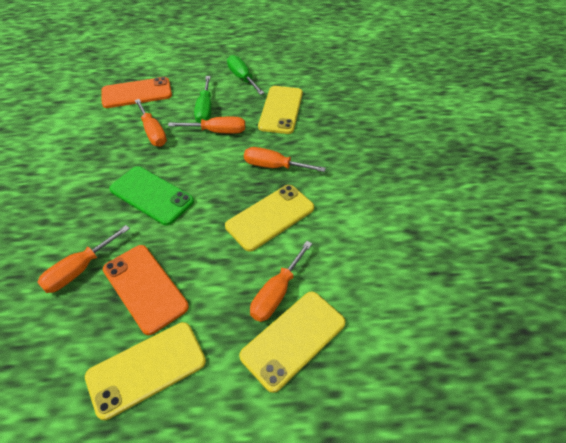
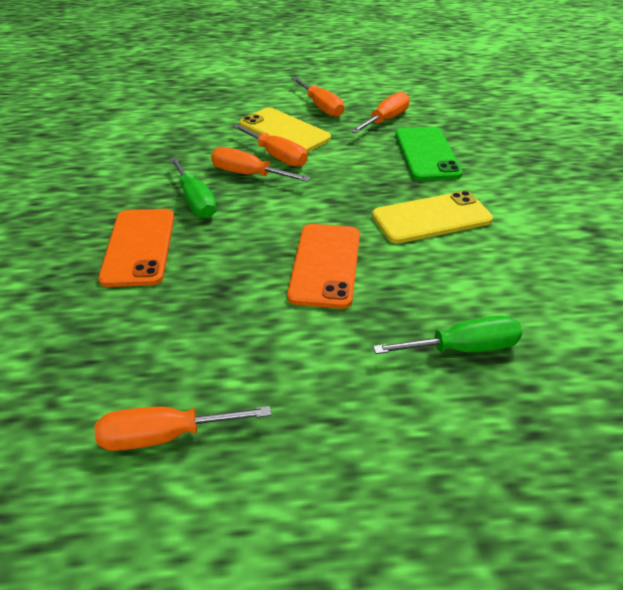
yellow phone: [85,322,206,420] [225,185,314,252] [239,291,346,393] [258,86,303,134] = 4 -> [240,108,331,153] [372,191,493,244] = 2

